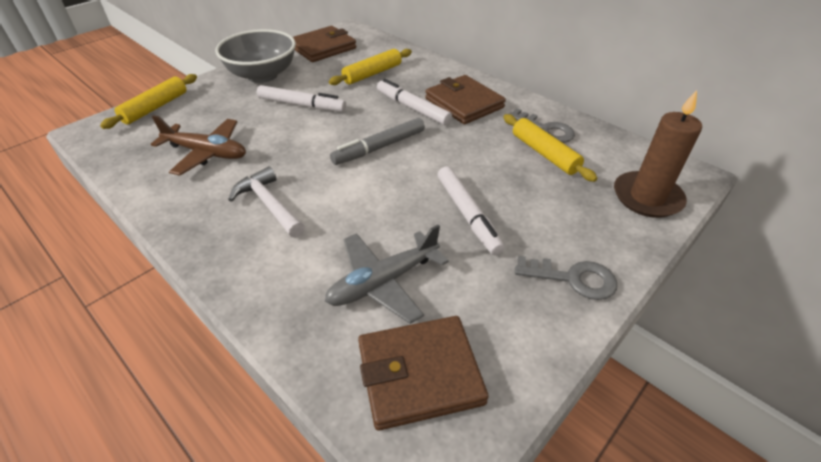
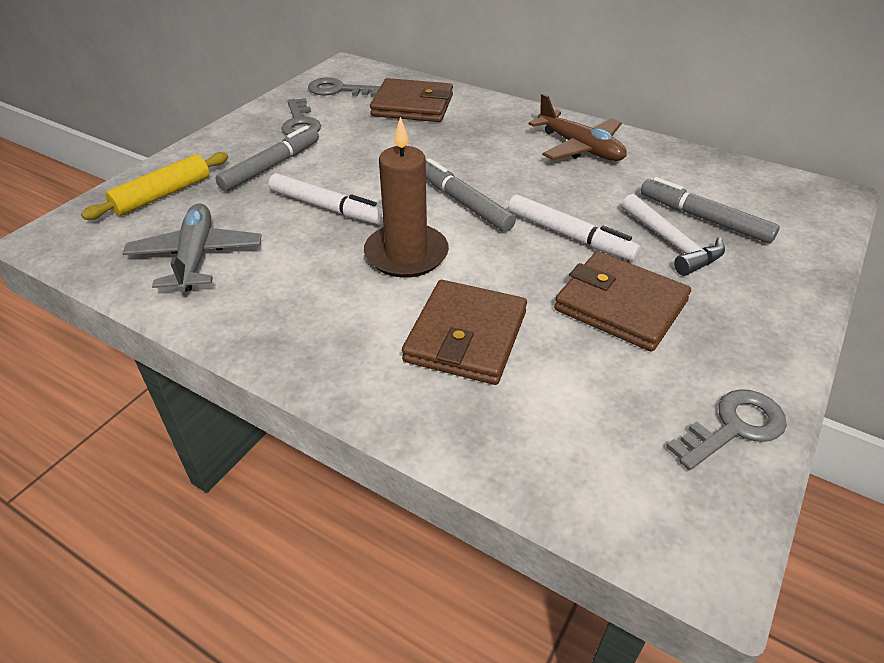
grey bowl: [215,29,296,83] = 1 -> none = 0
grey key: [509,108,575,143] [515,256,617,300] = 2 -> [281,98,321,135] [308,77,381,97] [666,389,787,470] = 3
grey marker: [330,118,425,165] = 1 -> [216,126,319,192] [426,158,516,232] [641,177,780,244] = 3
white marker: [257,85,346,112] [377,79,452,125] [438,166,505,255] = 3 -> [269,173,383,225] [508,194,641,261] = 2
yellow rolling pin: [100,74,197,129] [329,49,412,85] [503,114,597,182] = 3 -> [81,152,228,220] = 1

